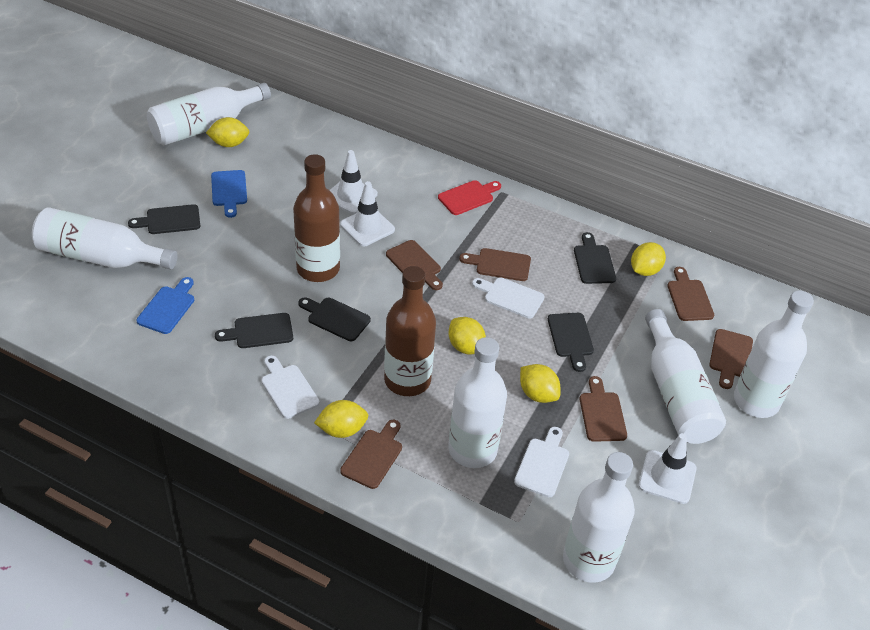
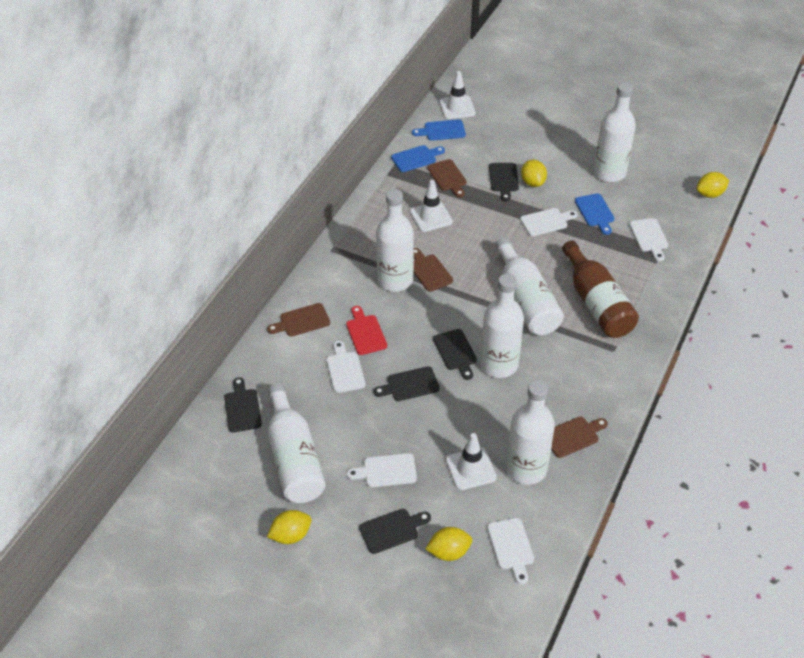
blue cutting board: [136,277,194,334] [211,170,247,218] = 2 -> [391,145,445,172] [412,119,466,141] [575,193,614,235] = 3
brown bottle: [293,154,340,282] [384,266,436,396] = 2 -> [562,240,639,338] = 1
brown cutting board: [340,420,402,489] [386,240,443,290] [459,248,531,281] [579,376,627,442] [667,267,714,321] [709,329,753,389] = 6 -> [267,303,330,337] [413,248,453,292] [427,159,467,198] [551,417,608,458] = 4
white cutting board: [261,356,320,419] [472,277,545,319] [514,427,569,497] = 3 -> [326,341,366,393] [347,453,417,487] [487,518,534,585] [520,208,578,236] [629,218,669,261] = 5
yellow lemon: [206,117,249,147] [314,400,368,438] [449,317,486,355] [520,364,561,403] [631,242,666,276] = 5 -> [267,510,312,544] [426,527,472,561] [521,160,547,187] [696,172,729,198] = 4

